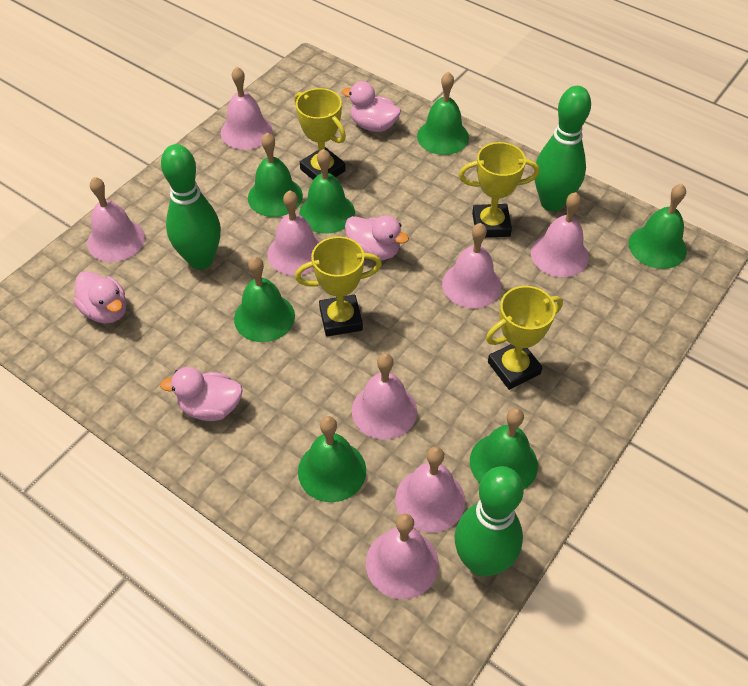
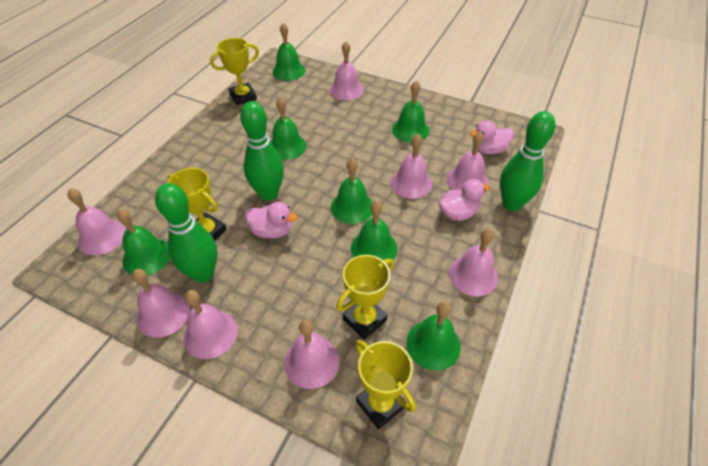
pink duck: [73,271,126,323] [160,367,243,421] [342,81,401,132] [345,215,409,260] = 4 -> [245,202,298,239] [439,179,490,221] [470,121,514,154] = 3

